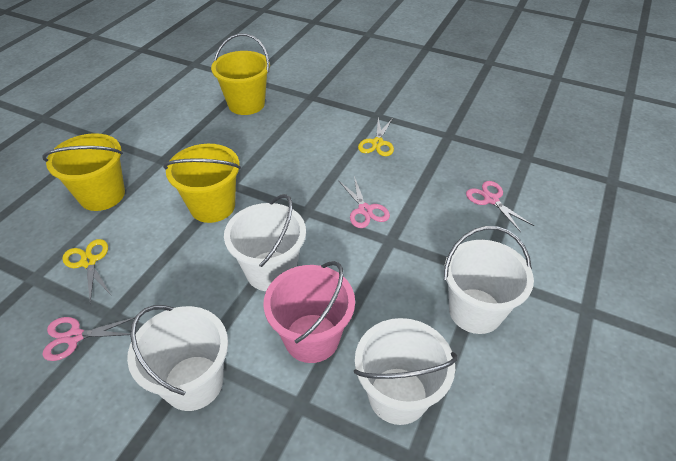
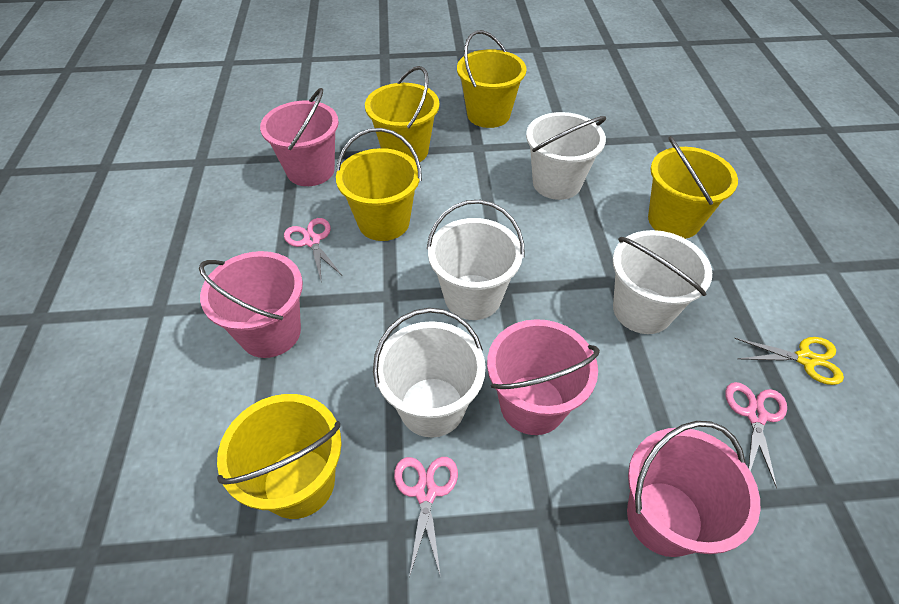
pink bucket: [263,261,355,363] = 1 -> [199,251,303,358] [260,88,339,186] [487,319,600,435] [627,421,760,557] = 4
yellow bucket: [42,133,125,211] [163,144,241,223] [211,33,270,115] = 3 -> [217,394,342,519] [336,128,422,241] [365,66,439,162] [457,30,527,128] [648,136,738,239] = 5
yellow scissors: [62,239,111,303] [358,118,394,156] = 2 -> [734,337,844,385] = 1

